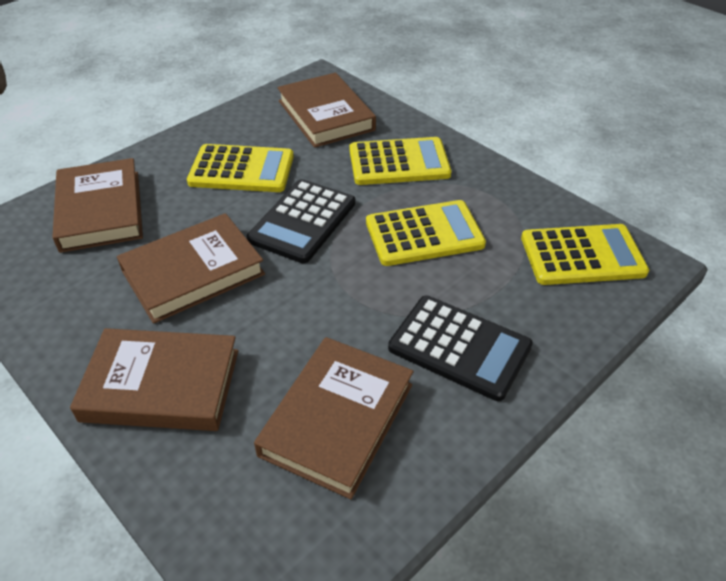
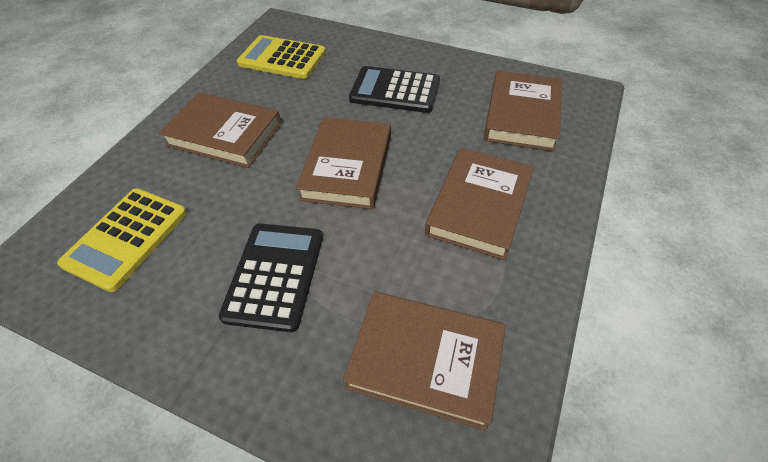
yellow calculator: [187,144,294,192] [349,137,451,185] [366,200,486,266] [521,224,649,285] = 4 -> [57,188,187,292] [237,35,326,79] = 2

